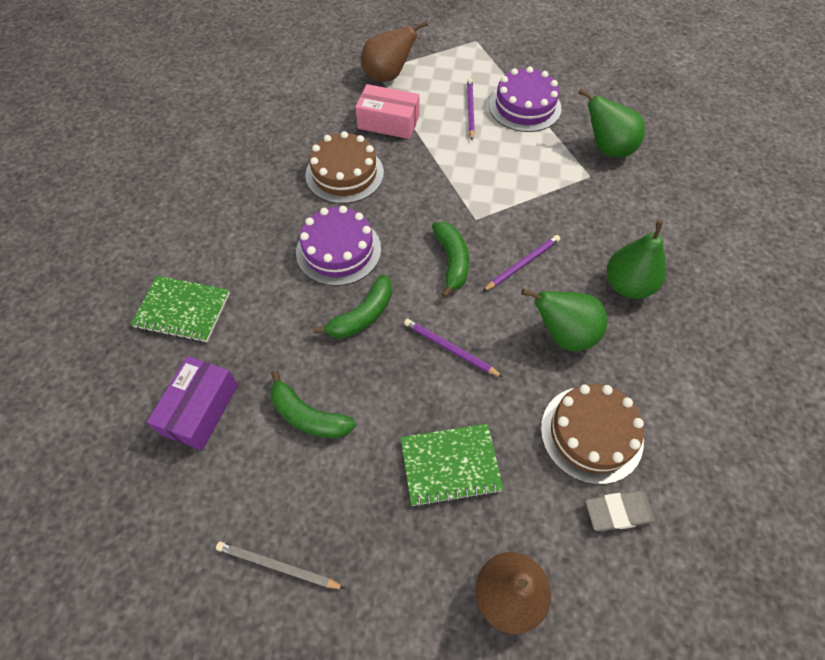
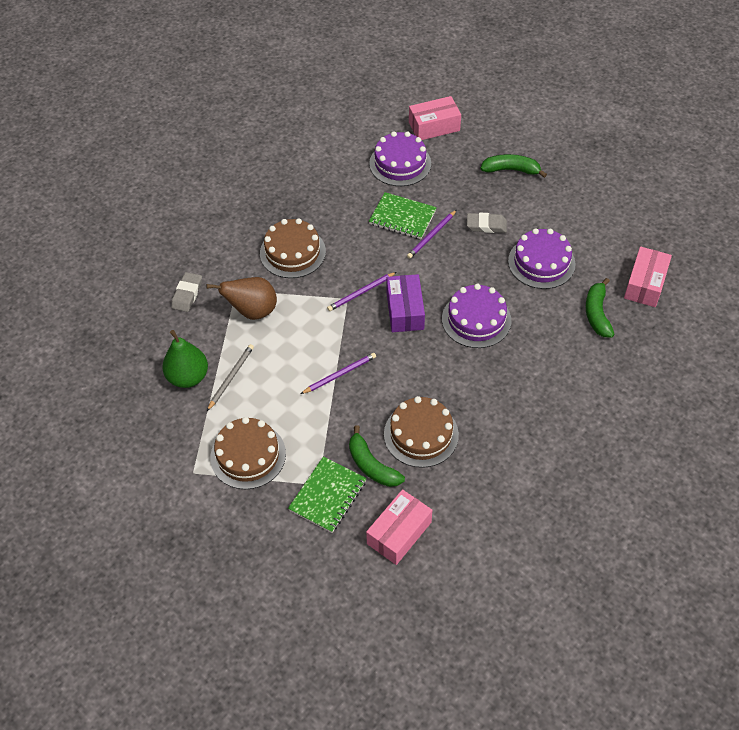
brown cake: [305,131,384,204] [541,384,644,484] = 2 -> [210,417,286,489] [260,218,326,278] [384,396,459,468] = 3
brown pear: [361,20,428,82] [475,552,551,634] = 2 -> [206,277,277,320] = 1
green pear: [521,289,607,351] [578,89,645,157] [607,220,666,299] = 3 -> [162,330,208,388] = 1
grey eraser: [585,491,655,532] = 1 -> [171,272,202,312] [467,213,507,233] = 2
pink box: [355,84,420,139] = 1 -> [366,489,432,565] [409,96,461,140] [624,247,672,307] = 3
purple cake: [296,206,381,286] [489,66,562,132] = 2 -> [369,131,431,186] [442,284,511,348] [508,228,576,289] = 3

